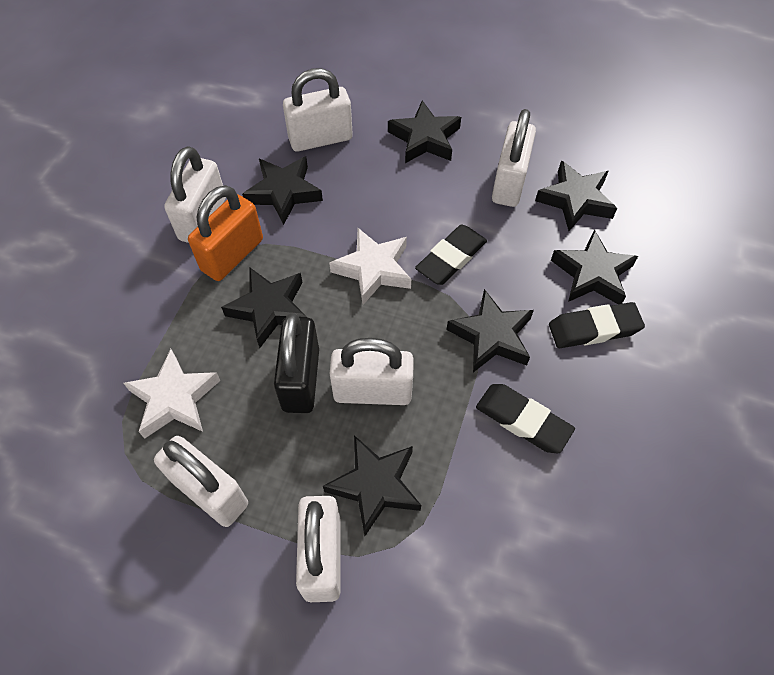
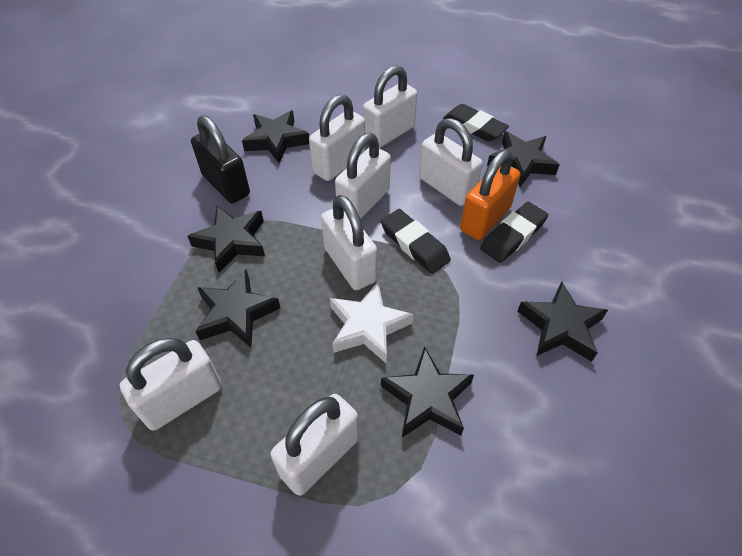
black star: [221,267,307,348] [242,156,323,225] [323,435,421,536] [388,100,461,163] [447,289,534,372] [535,161,617,231] [551,229,638,304] = 7 -> [188,206,265,273] [195,269,280,348] [242,110,309,163] [381,347,474,437] [487,131,560,187] [518,281,608,362] = 6
white padlock: [154,436,248,527] [164,146,226,243] [283,68,353,152] [296,496,340,602] [330,338,414,405] [492,109,536,207] = 6 -> [120,338,222,431] [270,394,359,496] [309,94,365,181] [321,195,377,290] [335,133,391,219] [363,65,417,148] [419,118,483,206] = 7
white star: [124,349,221,439] [329,227,411,305] = 2 -> [330,282,413,363] = 1

